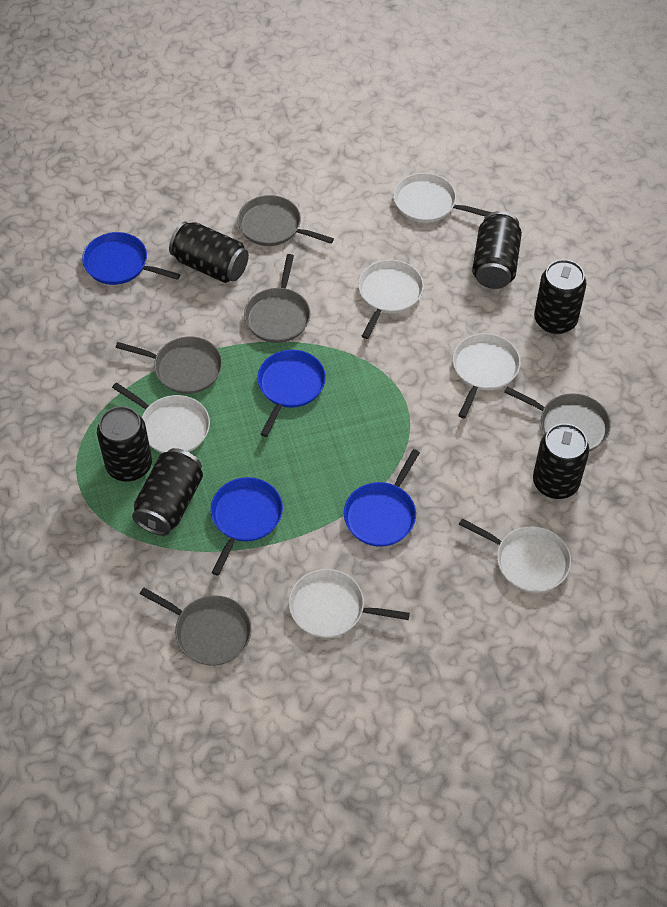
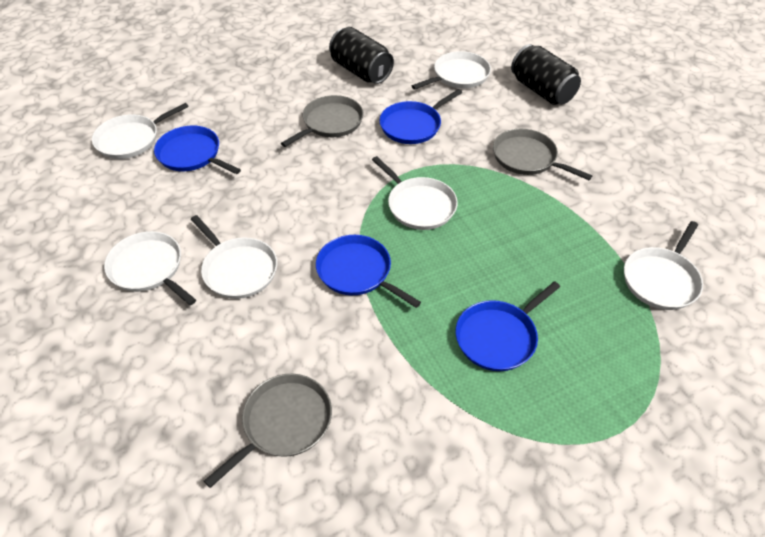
black can: [97,406,152,482] [132,448,203,536] [169,221,249,283] [472,211,522,289] [533,423,589,499] [534,259,587,334] = 6 -> [329,27,394,84] [511,44,581,105] = 2
grey pan: [115,337,222,394] [140,588,252,666] [237,195,334,246] [244,254,310,343] [504,387,611,452] = 5 -> [204,374,332,488] [281,95,364,147] [493,129,592,180] = 3

